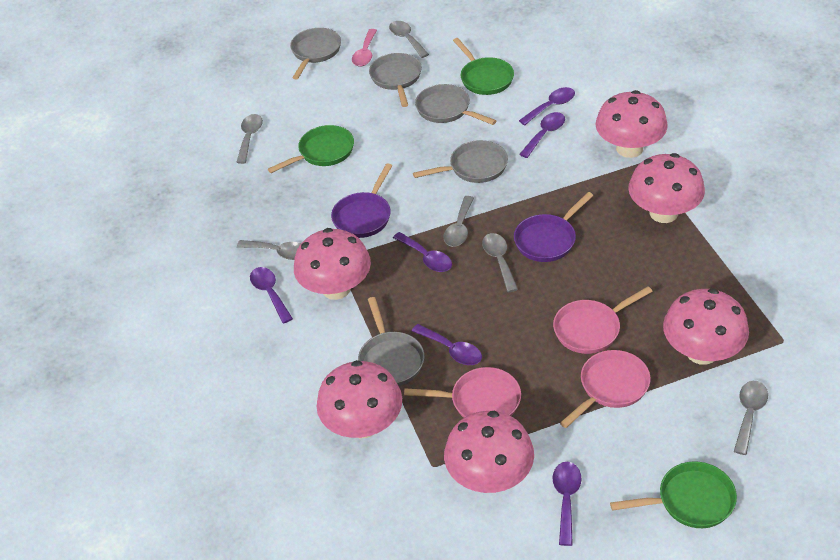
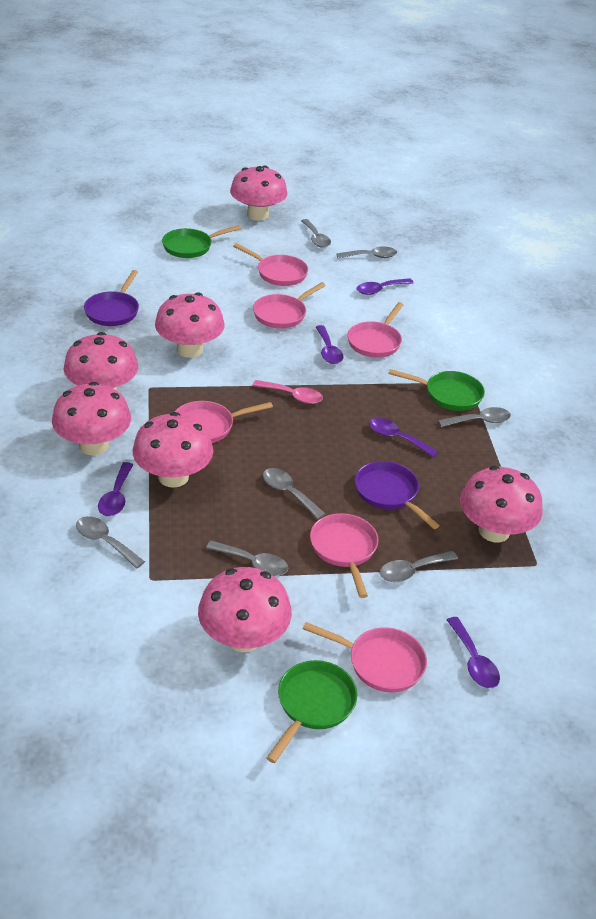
grey pan: [290,28,341,80] [358,297,424,386] [369,53,422,107] [413,140,508,183] [415,84,496,125] = 5 -> none = 0
grey spoon: [236,114,263,164] [237,240,301,260] [389,21,429,58] [443,196,474,247] [482,233,518,292] [734,381,768,455] = 6 -> [76,516,145,569] [206,541,288,576] [263,468,325,519] [301,219,331,248] [336,247,397,258] [380,551,458,582] [438,407,511,427] = 7
pink mushroom: [294,228,371,300] [317,360,402,438] [444,411,534,493] [596,90,668,158] [628,153,705,223] [663,288,749,365] = 6 -> [52,382,131,455] [63,332,138,391] [132,412,213,488] [155,292,224,358] [198,567,292,652] [230,166,288,221] [460,466,543,542] = 7
pink pan: [404,367,521,418] [553,286,653,354] [560,350,651,428] = 3 -> [175,401,273,443] [233,243,308,286] [253,282,326,329] [303,622,427,692] [310,513,378,598] [347,302,404,358] = 6
purple spoon: [250,267,293,323] [393,232,452,272] [412,324,482,365] [519,87,575,125] [519,112,565,158] [552,462,582,546] = 6 -> [98,462,133,516] [316,325,344,364] [357,278,414,295] [369,418,438,457] [447,617,500,688] = 5

